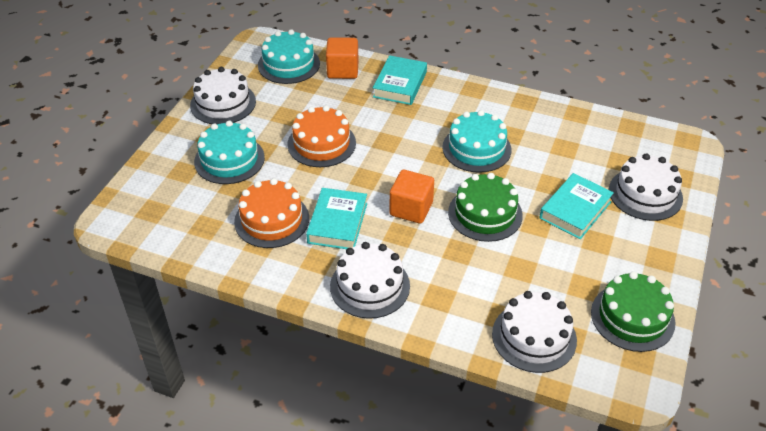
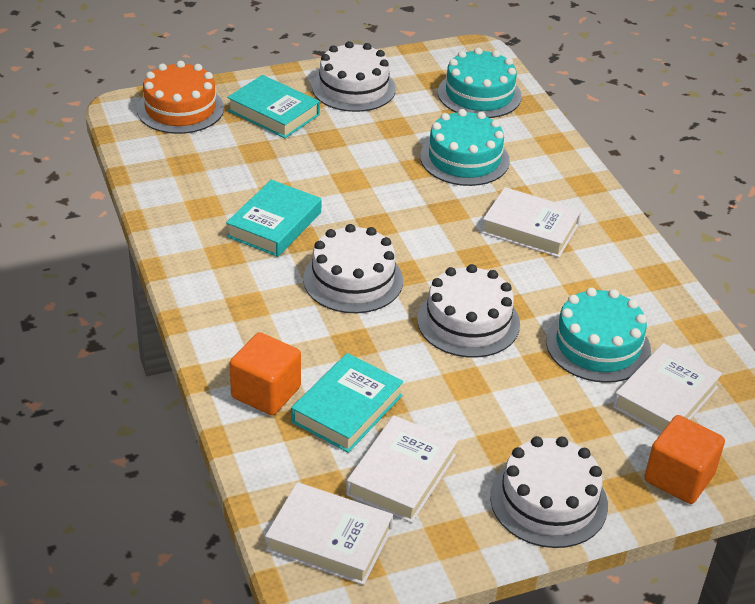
green cake: [448,173,523,242] [591,271,675,352] = 2 -> none = 0
orange cake: [234,178,309,248] [287,105,356,167] = 2 -> [137,61,224,134] = 1
white book: none = 0 -> [265,482,393,585] [346,415,457,523] [481,187,581,258] [613,343,722,433] = 4

